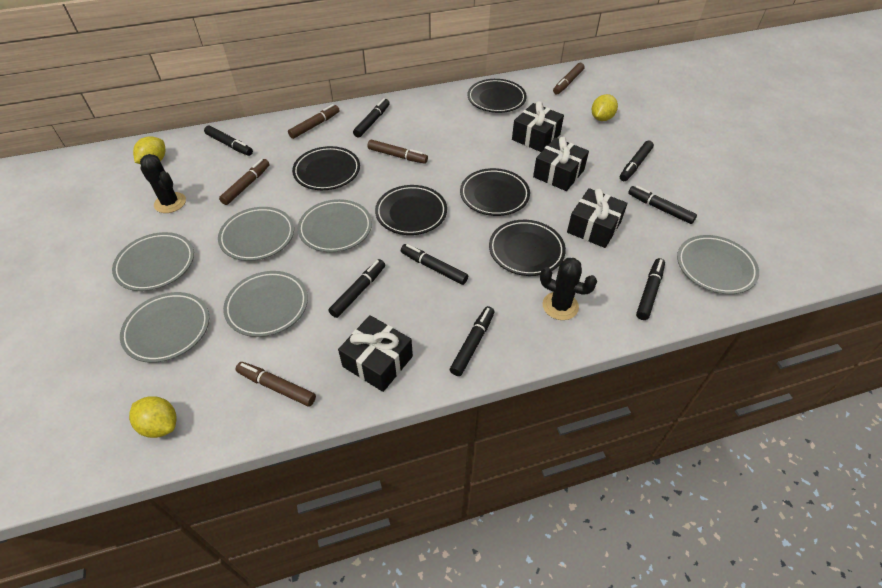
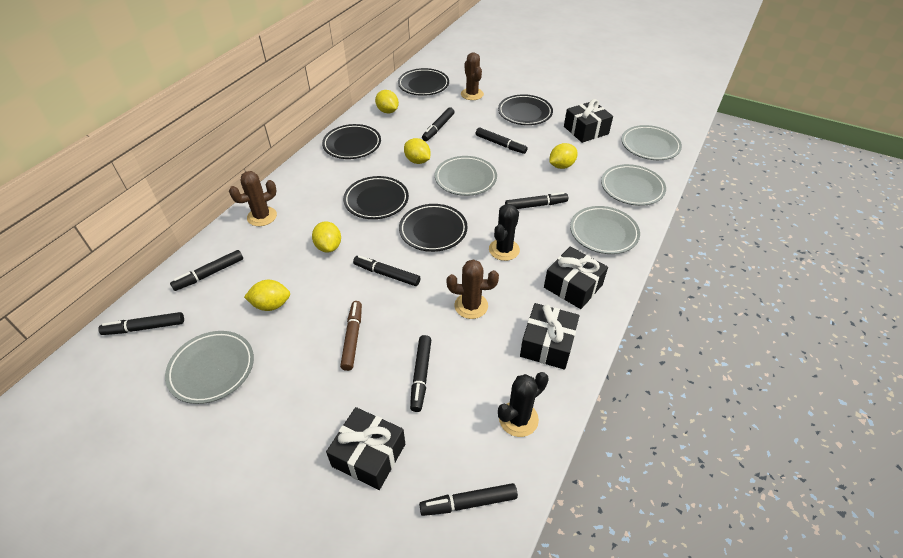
brown cactus: none = 0 -> [229,171,277,226] [447,259,499,319] [461,52,484,100] = 3
brown marker: [219,159,270,205] [235,362,316,406] [288,104,339,139] [367,140,428,164] [553,63,584,94] = 5 -> [340,301,362,371] = 1
grey plate: [112,232,194,291] [120,292,209,363] [218,207,294,261] [223,271,308,337] [298,199,372,252] [677,235,759,294] = 6 -> [165,331,254,404] [435,156,497,196] [570,206,640,254] [601,164,666,206] [621,125,682,160] = 5
yellow lemon: [129,396,177,438] [133,136,166,164] [592,94,618,121] = 3 -> [244,280,290,311] [312,221,341,253] [375,90,399,113] [404,138,431,164] [550,143,577,169] = 5

